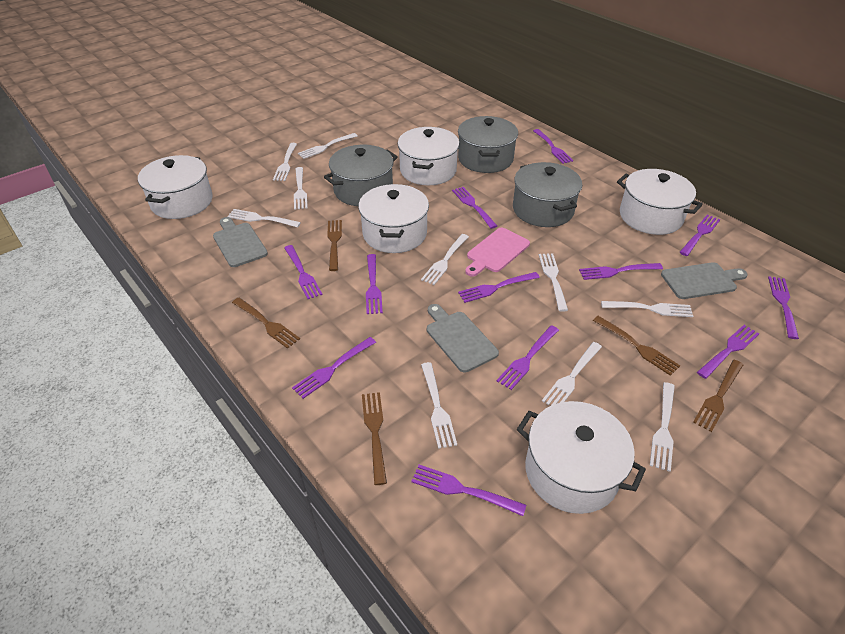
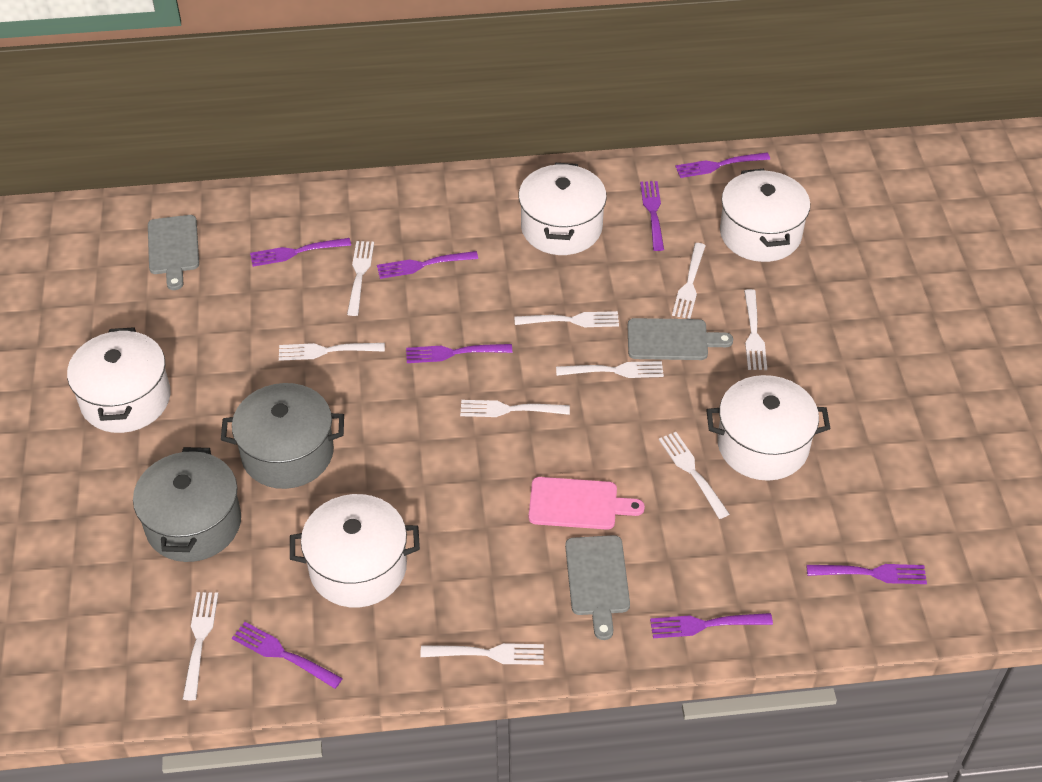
brown fork: [232,298,300,349] [327,220,342,271] [362,392,387,485] [593,316,680,376] [693,360,743,432] = 5 -> none = 0
grey pot: [324,145,398,206] [458,116,518,173] [513,162,582,227] = 3 -> [133,447,241,562] [221,383,344,489] = 2
purple fork: [284,245,322,299] [292,337,376,399] [366,254,383,314] [411,465,526,516] [452,187,497,229] [458,272,540,303] [497,325,559,390] [533,129,573,164] [579,263,663,280] [679,215,720,256] [697,325,759,379] [768,276,799,339] = 12 -> [232,622,343,689] [250,238,351,267] [377,251,478,279] [406,344,512,363] [640,181,664,251] [650,613,773,638] [675,153,770,178] [807,564,927,584] = 8

